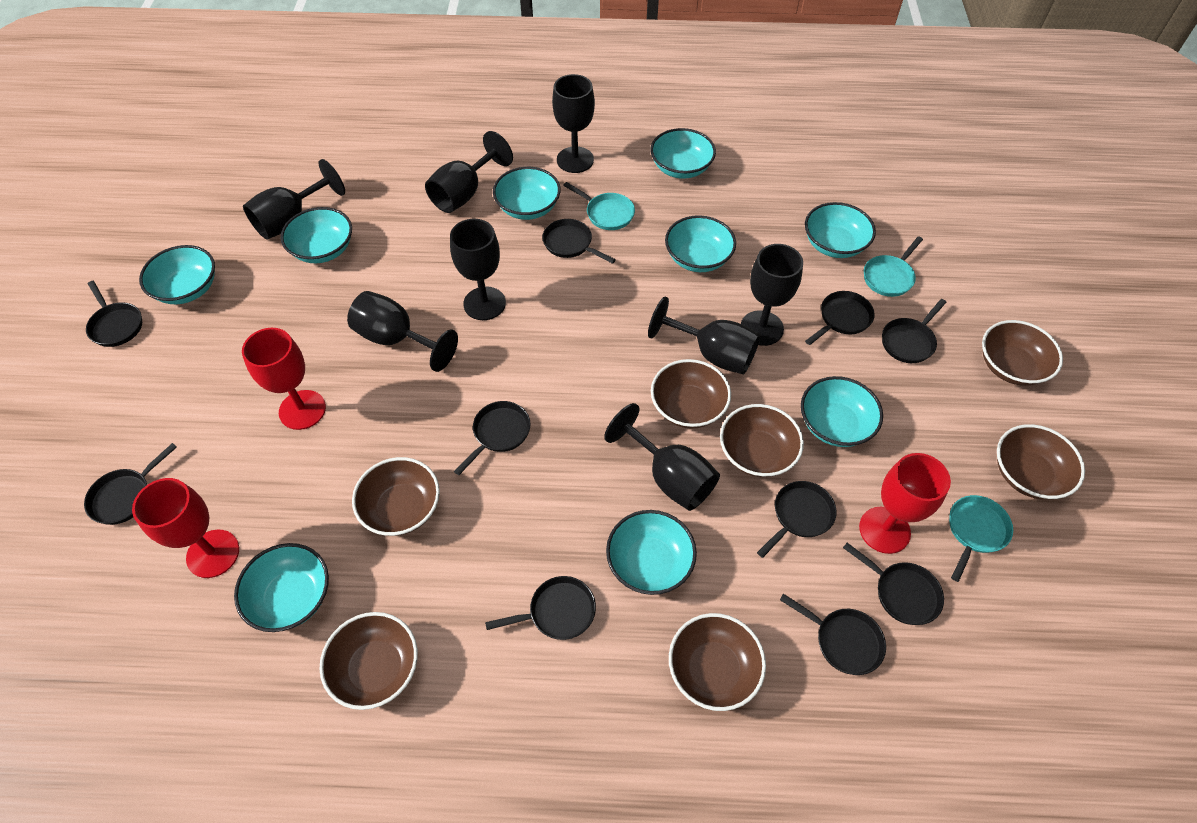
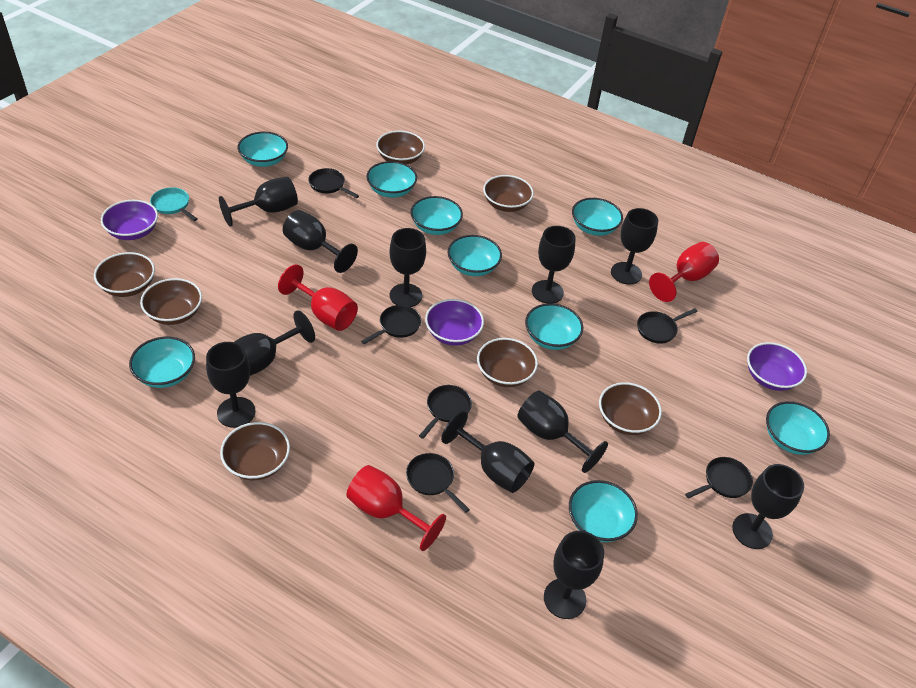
black goblet: [243,159,345,240] [347,291,458,372] [425,131,513,213] [450,219,506,320] [552,74,595,173] [604,403,720,511] [648,296,761,374] [741,244,803,346] = 8 -> [206,342,255,428] [219,177,298,227] [235,310,315,376] [283,210,358,273] [390,228,426,307] [441,411,534,493] [517,390,608,473] [532,226,576,303] [544,531,604,619] [611,208,658,285] [732,464,804,549] = 11
black pan: [84,443,177,525] [86,281,142,347] [454,401,531,475] [485,576,596,640] [542,219,616,264] [757,481,837,558] [780,594,886,675] [805,291,875,345] [843,543,944,625] [882,299,947,363] = 10 -> [308,168,359,198] [361,305,421,344] [406,453,470,513] [419,385,472,439] [637,308,698,344] [685,457,753,499] = 6
purple bowl: none = 0 -> [101,200,158,240] [425,299,484,346] [747,342,807,391] = 3
turquoise pan: [563,182,635,230] [864,236,923,297] [949,495,1013,582] = 3 -> [150,187,197,221] = 1

